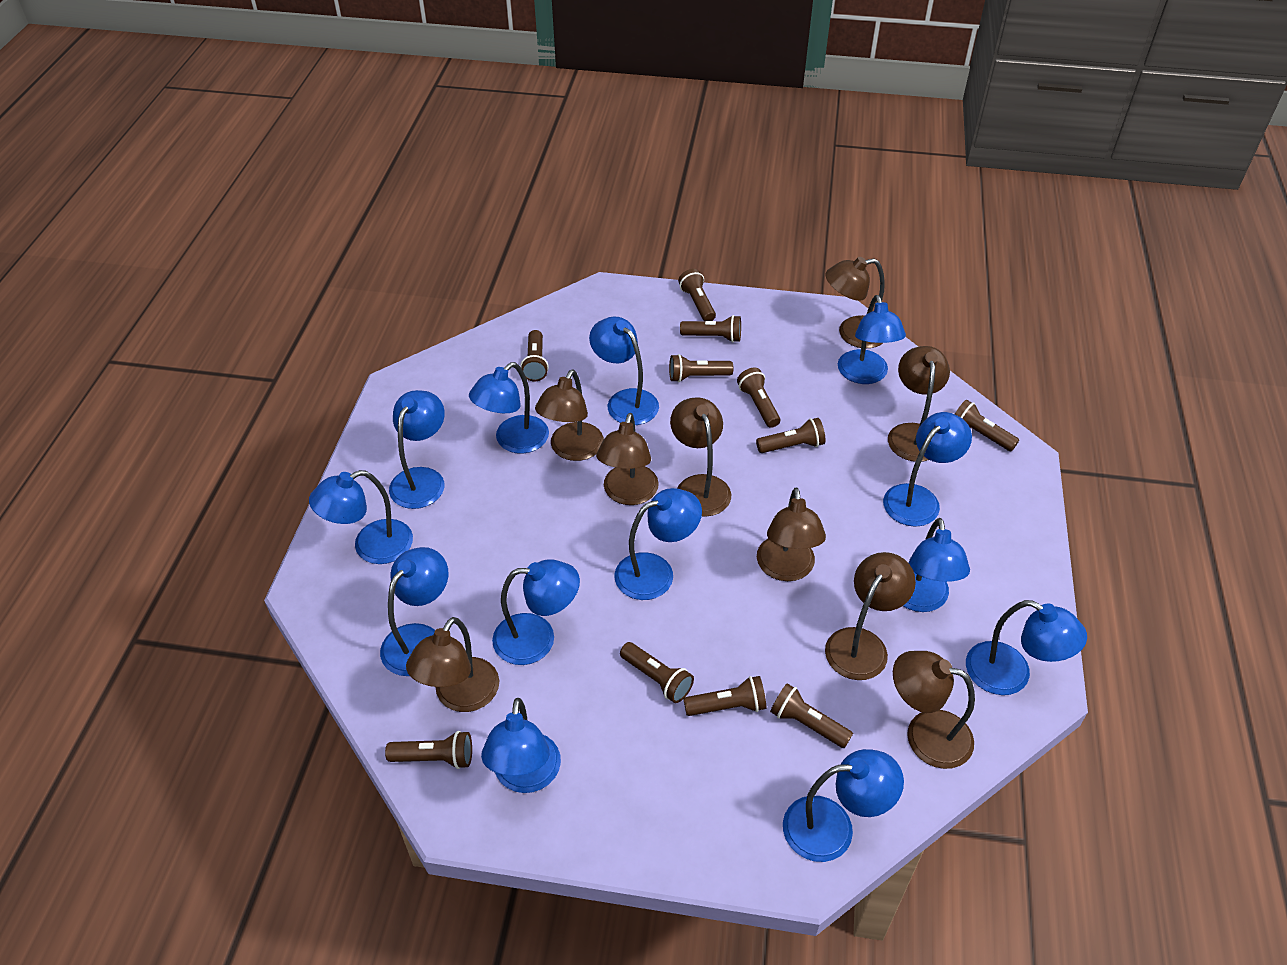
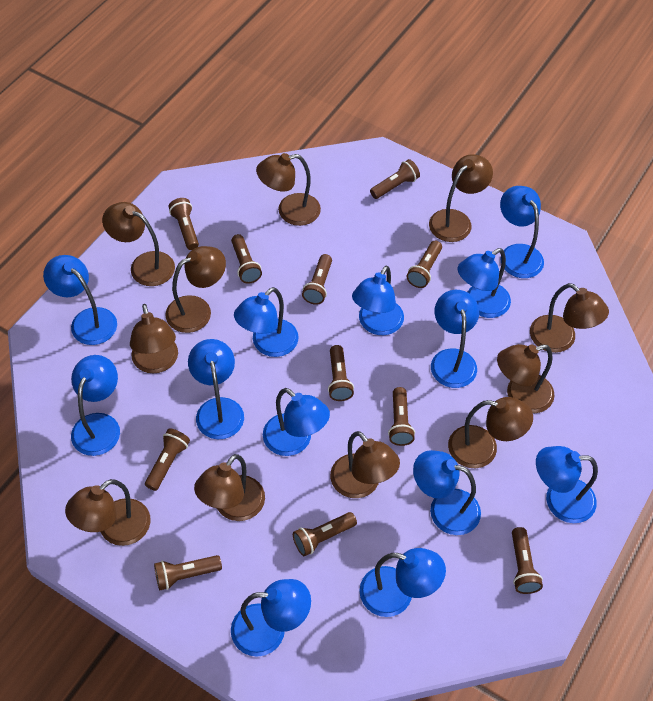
brown lamp: [406,617,499,712] [535,369,604,461] [596,413,659,505] [670,397,731,517] [757,487,826,581] [825,552,916,680] [826,257,885,348] [888,346,950,462] [893,651,975,769] = 9 -> [65,479,151,546] [102,202,175,286] [130,304,178,374] [165,246,226,333] [194,454,265,521] [256,153,321,226] [330,431,400,498] [429,154,493,242] [448,397,533,468] [497,344,554,413] [530,283,609,353] = 11

